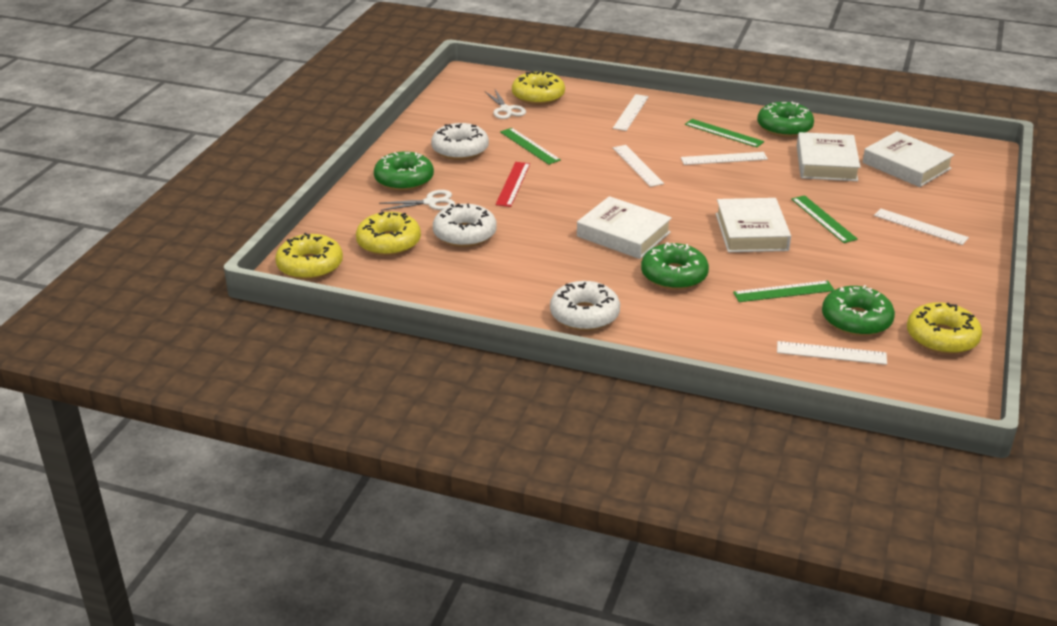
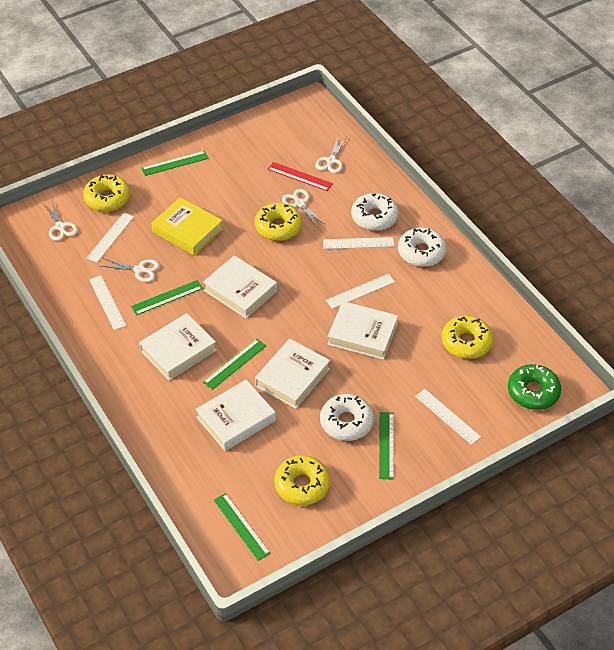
green donut: [374,152,434,191] [641,242,709,290] [757,102,814,137] [822,285,895,336] = 4 -> [508,364,561,410] = 1
green ruler: [500,128,561,165] [685,119,764,147] [733,280,834,302] [791,195,858,243] = 4 -> [131,280,203,315] [141,151,209,176] [203,339,266,390] [214,493,271,561] [379,412,394,480] = 5
white book: [577,196,672,259] [716,198,791,252] [797,132,861,181] [862,131,954,187] = 4 -> [139,313,217,380] [196,380,276,451] [203,255,277,319] [255,339,330,409] [327,301,398,360] = 5
white scissors: [379,190,455,211] [485,90,526,119] = 2 -> [43,201,78,241] [101,258,160,282] [282,189,326,228] [315,137,346,173] = 4
yellow book: none = 0 -> [151,197,223,256] = 1

